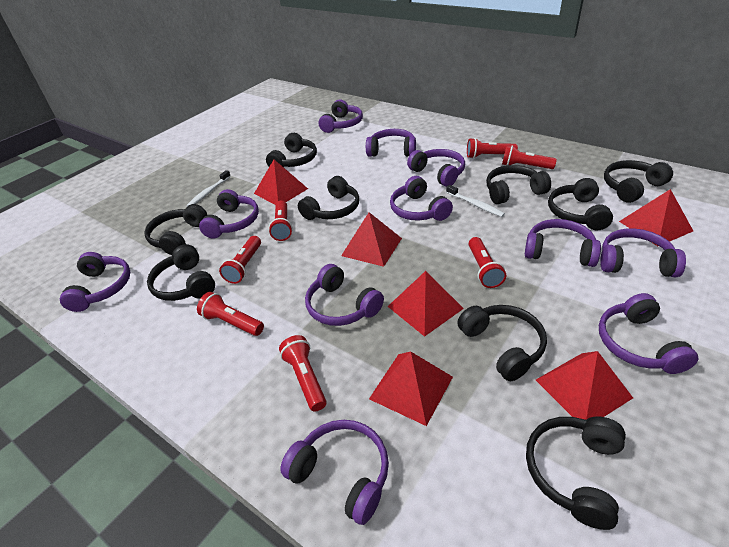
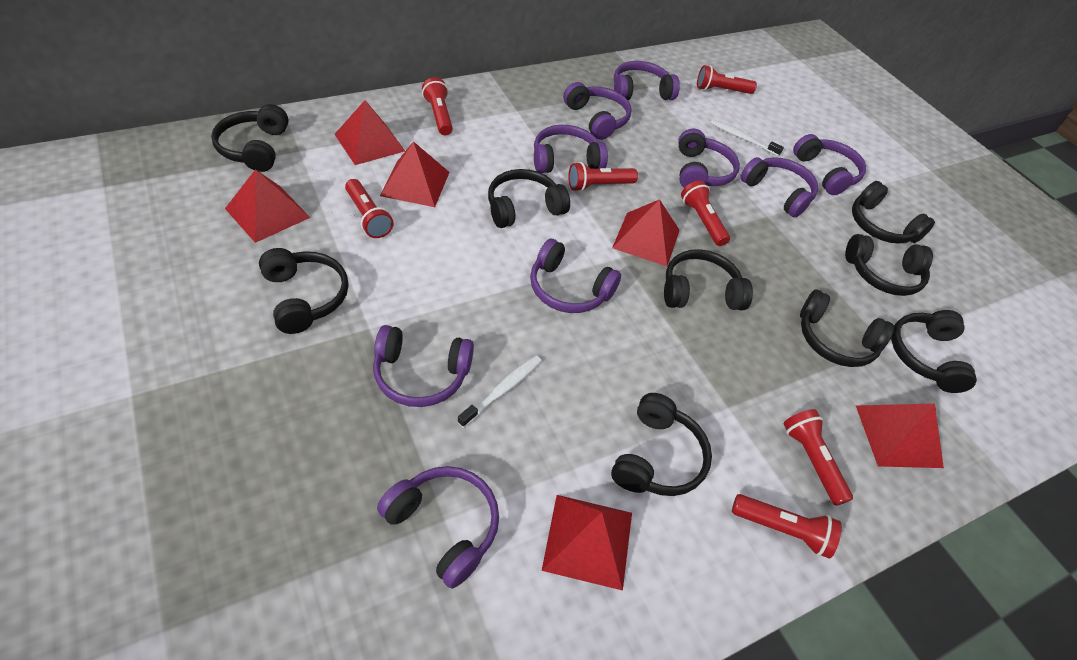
purple headphones: [60,252,130,312] [199,189,259,239] [280,420,389,525] [305,264,384,326] [319,99,363,133] [366,129,416,157] [390,176,453,221] [407,149,465,187] [525,219,601,267] [599,293,698,374] [600,228,686,277] = 11 -> [373,325,474,407] [377,466,499,588] [530,239,621,313] [534,125,608,173] [563,82,632,140] [614,61,680,100] [678,129,740,188] [740,157,818,217] [793,134,866,195] = 9

